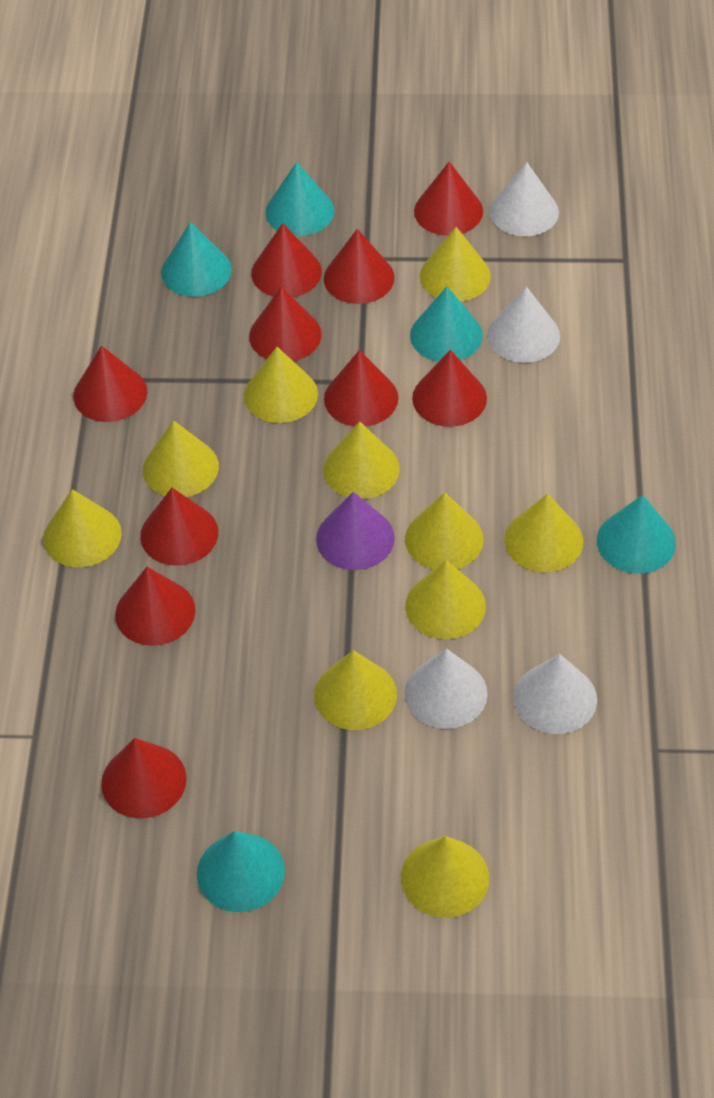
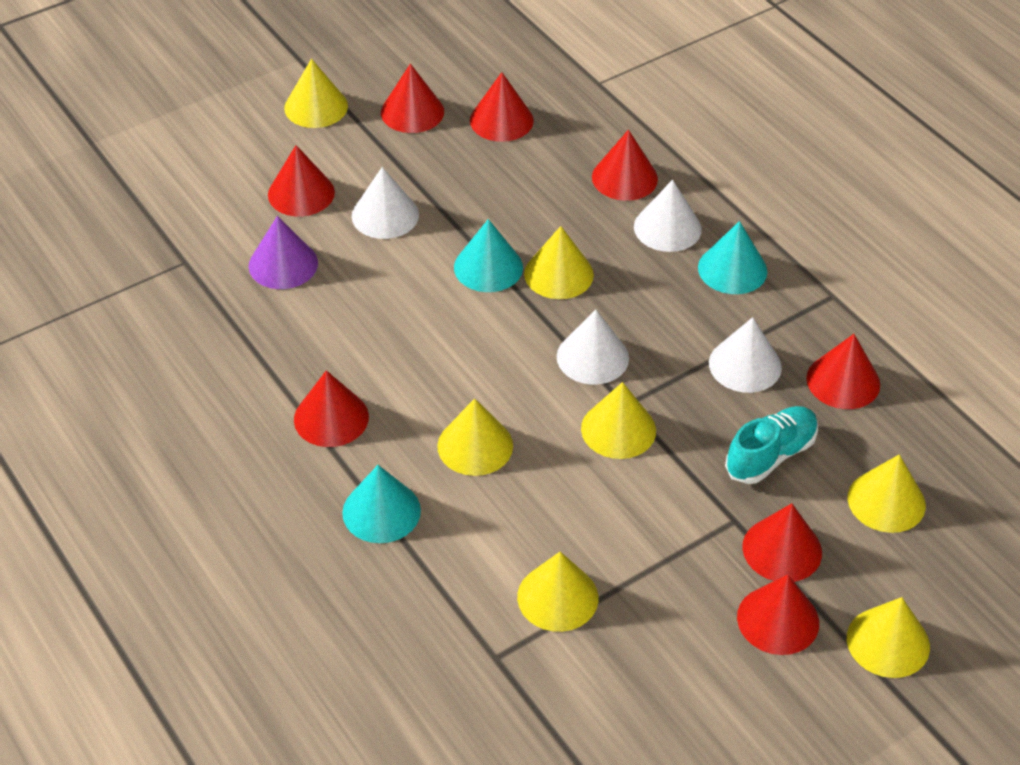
red cone: [73,346,147,422] [101,738,187,818] [115,567,196,646] [140,488,218,566] [249,286,322,361] [251,223,322,297] [324,229,395,304] [324,350,398,426] [412,350,487,427] [414,162,483,236] = 10 -> [268,145,335,217] [294,370,369,447] [381,64,444,133] [470,72,534,142] [592,130,658,201] [737,575,819,655] [742,503,822,582] [806,334,880,409] = 8
turquoise cone: [161,222,232,297] [197,831,285,912] [265,162,334,236] [410,287,483,362] [597,495,676,574] = 5 -> [342,465,421,543] [454,219,523,292] [698,221,767,294] = 3
turquoise shoe: none = 0 -> [725,406,818,484] = 1
yellow cone: [43,489,122,567] [143,420,219,497] [244,347,318,423] [314,650,397,730] [323,421,400,499] [401,836,489,918] [405,492,484,570] [405,560,486,639] [420,227,491,302] [504,494,583,572] = 10 -> [284,59,348,128] [437,398,513,476] [517,552,598,632] [524,226,594,299] [581,382,656,459] [847,597,930,678] [848,454,926,533] = 7

